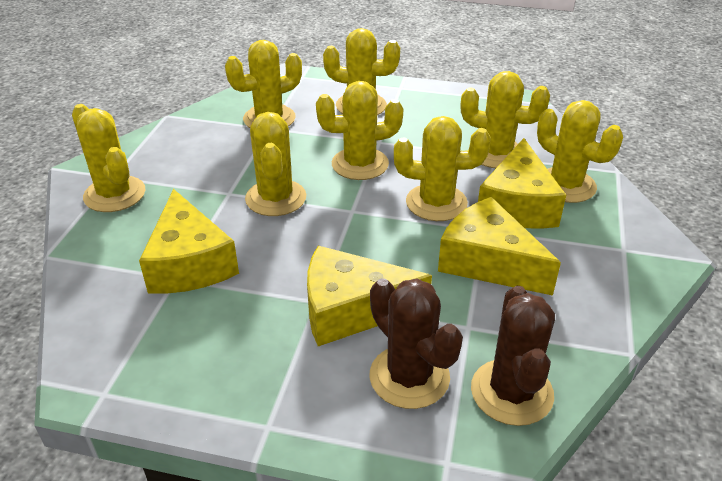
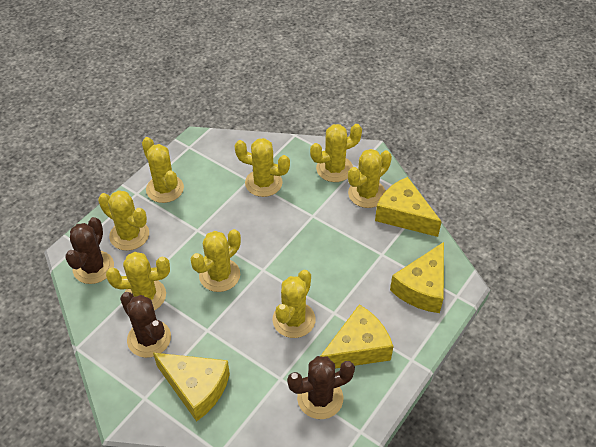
brown cactus: [370,278,463,409] [471,286,555,426] = 2 -> [65,217,114,284] [120,292,171,358] [287,356,355,419] = 3

